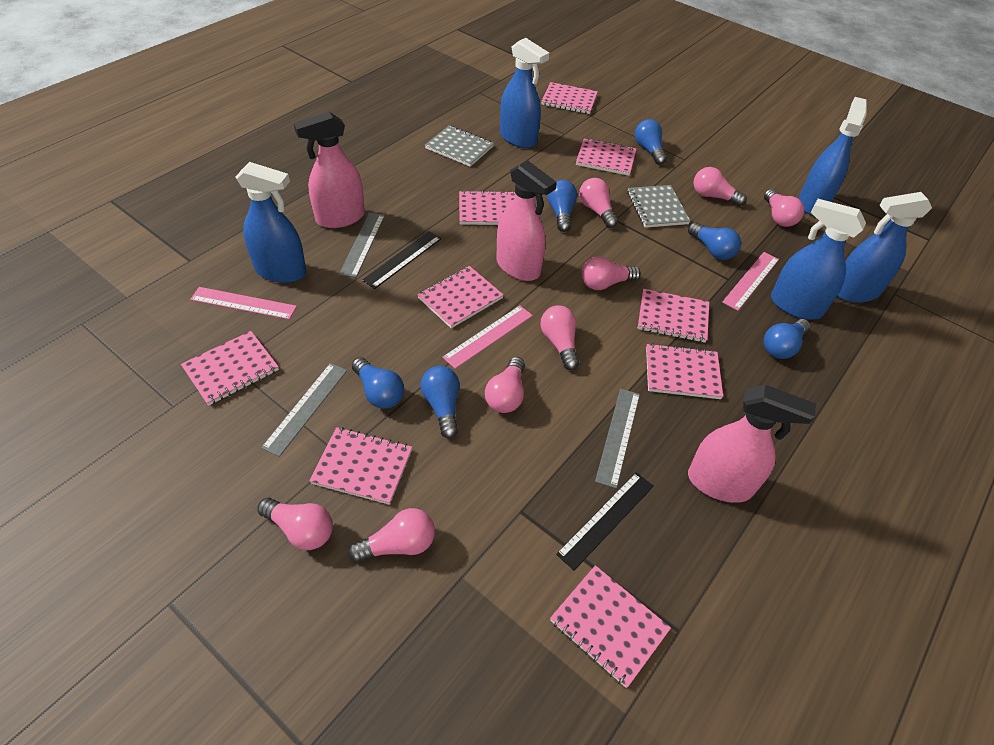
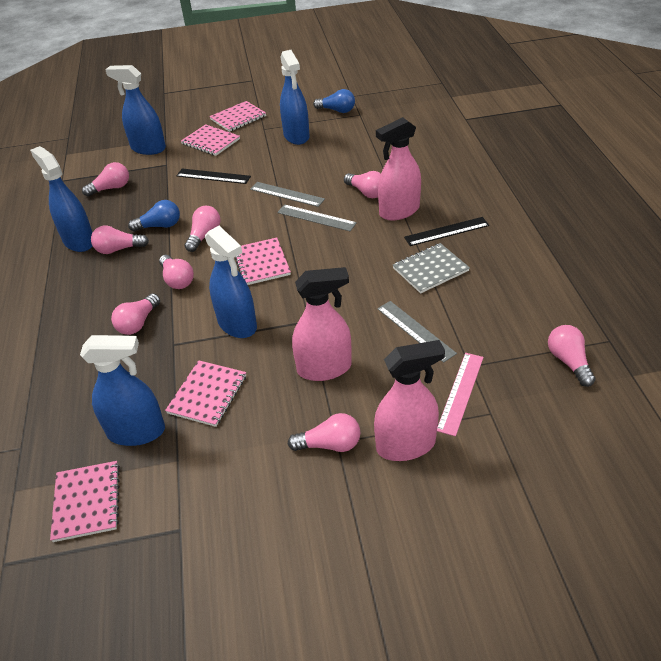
blue light bulb: [352,357,404,409] [420,366,460,439] [547,180,577,232] [635,119,667,165] [688,222,741,260] [763,319,810,359] = 6 -> [128,200,180,232] [313,89,355,113] = 2
grey notebook: [425,125,494,167] [627,185,690,228] = 2 -> [393,243,470,294] = 1
pink notebook: [181,331,279,406] [310,427,412,505] [417,266,504,328] [459,190,516,225] [541,82,598,114] [550,565,671,688] [576,138,636,176] [638,289,709,343] [646,343,723,399] = 9 -> [50,461,120,542] [165,360,246,427] [181,124,240,156] [209,101,266,132] [235,238,291,285] = 5
pink ruler: [190,287,297,320] [442,306,533,369] [722,252,779,311] = 3 -> [437,353,484,436] = 1

